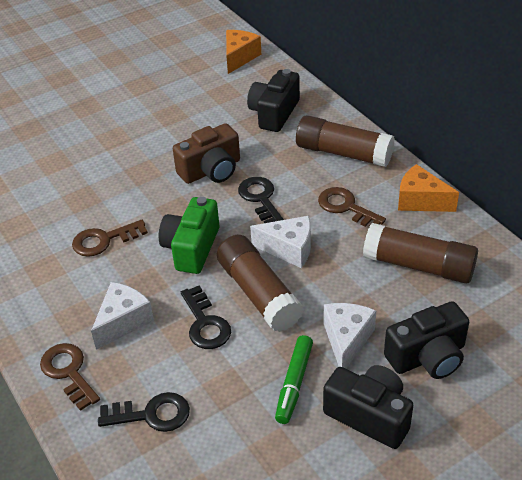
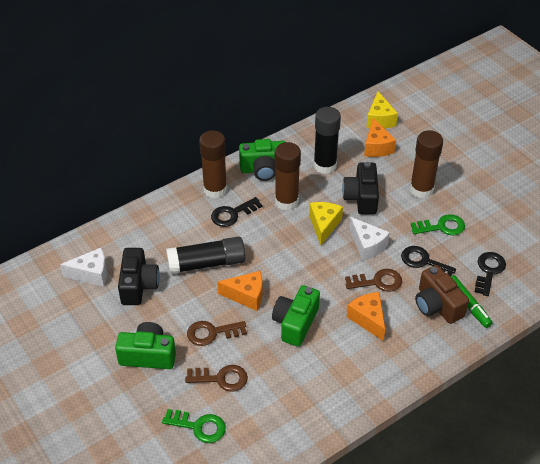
black camera: [247,69,300,132] [323,365,413,449] [384,301,469,379] = 3 -> [118,248,160,305] [342,162,379,215] = 2
black glue stick: none = 0 -> [166,236,246,274] [313,107,341,174] = 2
green camera: [159,197,219,274] = 1 -> [115,322,176,369] [239,139,285,181] [272,285,320,347] = 3
green key: none = 0 -> [162,409,226,443] [411,214,465,235] = 2
orange cheese: [226,30,261,74] [398,164,459,212] = 2 -> [217,271,263,311] [347,292,385,341] [364,118,396,157] = 3
white cheese: [91,282,154,350] [250,216,311,268] [323,303,376,369] = 3 -> [60,248,107,287] [350,217,390,261] = 2
yellow cheese: none = 0 -> [309,202,343,245] [366,91,398,129] = 2

